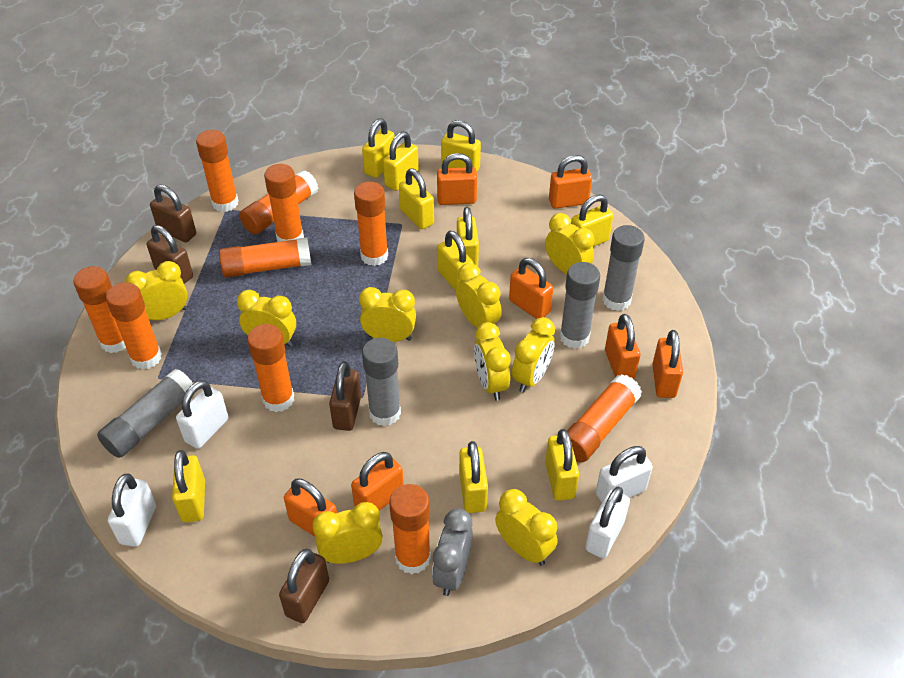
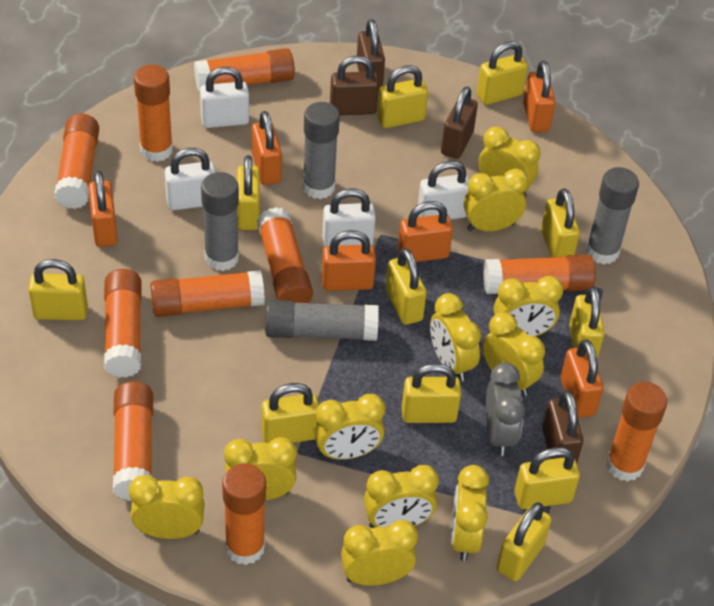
orange padlock: [284,478,337,536] [351,452,404,511] [437,153,477,205] [509,258,553,319] [549,155,592,209] [605,314,640,379] [652,330,683,398] = 7 -> [88,171,118,247] [252,111,282,185] [322,230,376,291] [398,201,453,262] [523,61,556,132] [560,339,604,418] = 6
yellow clock: [125,261,188,320] [237,290,296,347] [313,502,383,564] [359,287,416,342] [456,263,502,328] [474,322,511,401] [495,489,557,565] [512,317,555,393] [545,213,595,274] = 9 -> [129,475,205,539] [224,437,297,500] [314,394,385,460] [341,520,418,586] [364,465,439,528] [430,293,481,382] [451,465,489,561] [464,169,529,231] [478,127,540,198] [483,312,545,396] [493,276,563,336] = 11
yellow padlock: [172,450,205,522] [362,118,395,178] [383,131,419,191] [399,169,434,229] [438,231,474,291] [441,120,481,171] [457,207,479,266] [459,441,488,513] [545,429,579,501] [571,195,613,247] = 10 -> [29,259,88,320] [237,155,260,230] [261,383,319,443] [377,65,428,128] [386,248,427,325] [402,363,461,423] [477,41,528,105] [497,502,552,581] [514,447,580,509] [541,188,580,257] [569,286,605,360] = 11

